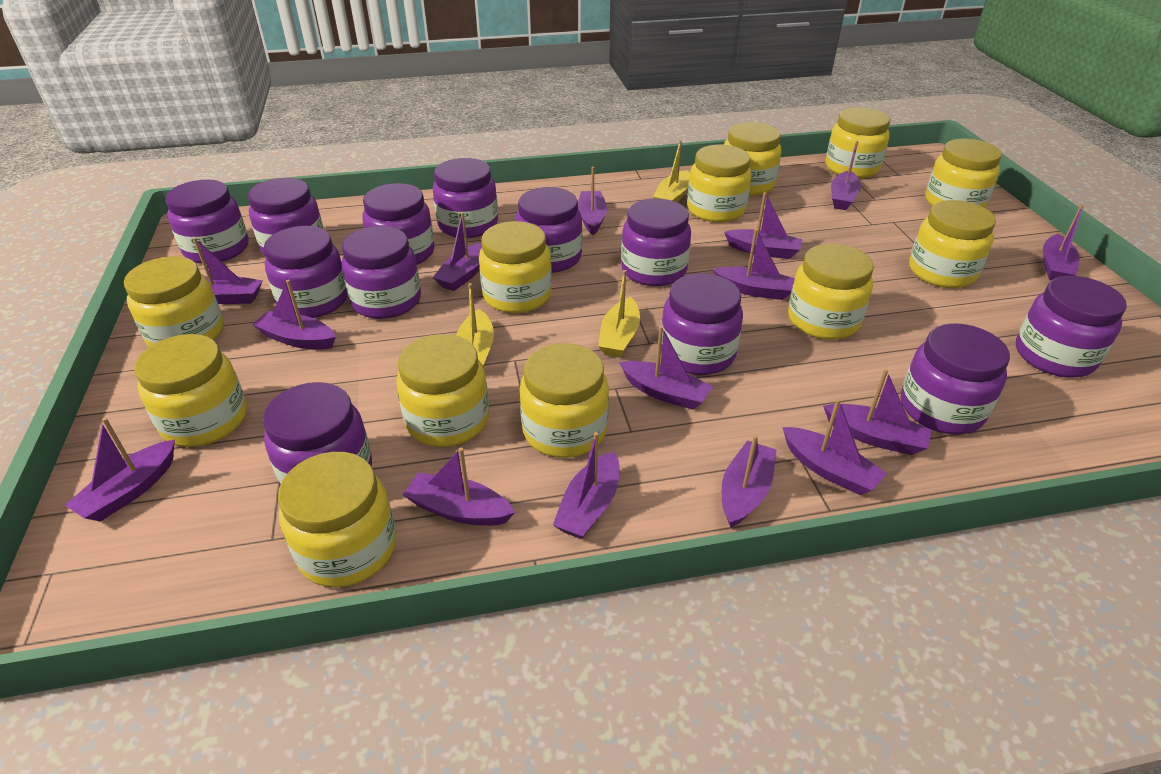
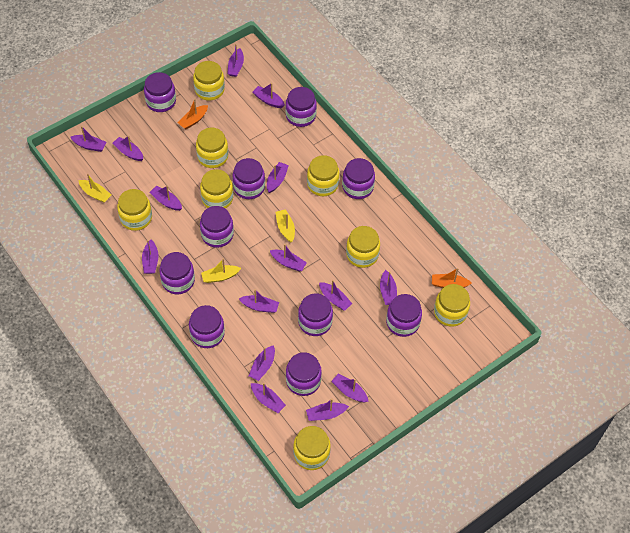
orange boat: none = 0 -> [178,99,208,129] [432,268,471,288] = 2
purple jar: [165,180,249,264] [248,178,324,256] [263,382,372,485] [264,226,348,318] [341,226,421,319] [362,183,435,265] [433,158,498,238] [515,187,582,273] [621,198,691,286] [661,273,743,375] [901,323,1010,434] [1016,276,1127,378] = 12 -> [144,72,176,112] [159,252,195,294] [189,305,225,348] [200,206,234,248] [233,158,265,199] [286,87,317,127] [286,352,322,396] [298,293,333,336] [342,158,375,199] [386,294,422,337] = 10
yellow jar: [124,256,224,347] [134,334,247,447] [278,452,396,587] [396,334,489,447] [479,221,552,313] [519,343,609,458] [687,145,752,222] [724,122,781,196] [788,244,874,340] [825,107,890,178] [909,200,996,288] [925,139,1002,208] = 12 -> [117,189,152,231] [193,61,225,101] [196,127,228,168] [200,169,233,209] [293,426,331,470] [307,155,339,196] [346,226,380,268] [434,284,470,327] = 8

